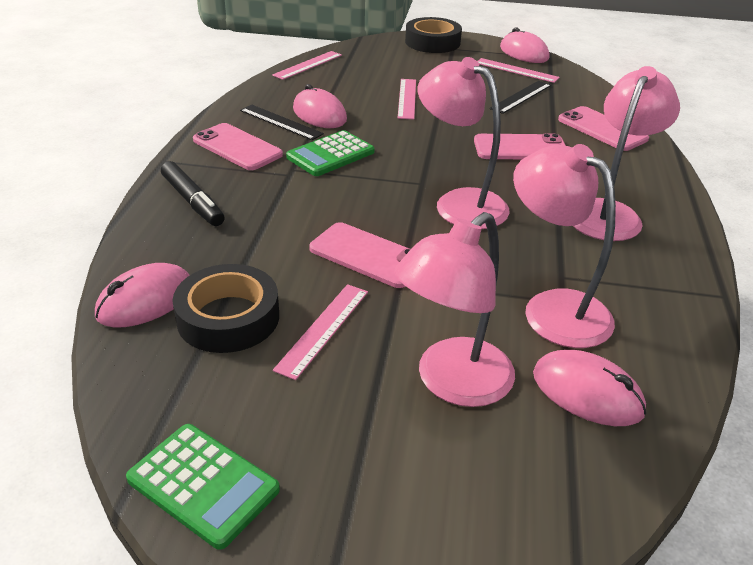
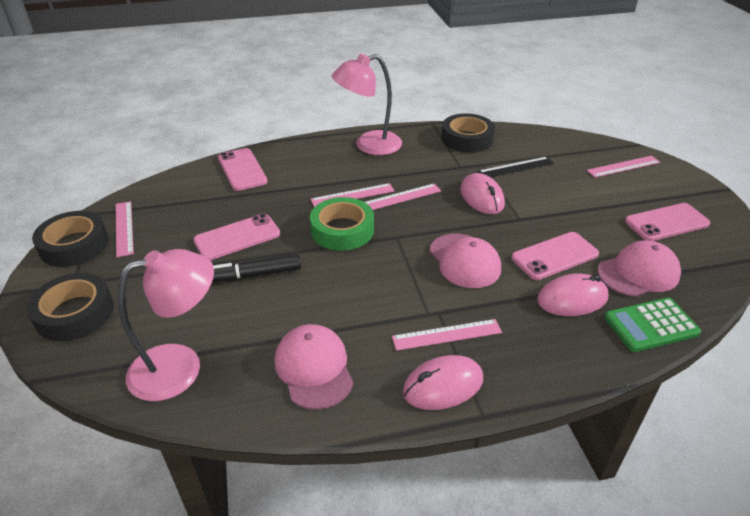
black ruler: [240,105,324,140] [490,81,551,114] = 2 -> [478,157,554,177] = 1
black tape: [172,264,279,353] [405,17,462,53] = 2 -> [27,273,114,341] [32,211,109,267] [441,113,495,153] = 3
green calculator: [126,424,280,550] [286,130,375,176] = 2 -> [604,298,701,352] = 1
green tape: none = 0 -> [310,197,374,251] = 1
pink cap: none = 0 -> [274,324,354,410] [430,233,501,288] [598,241,681,297] = 3
pink lamp: [394,212,515,407] [418,57,510,229] [513,144,616,348] [573,66,680,241] = 4 -> [118,249,214,401] [332,54,402,155] = 2
pink mouse: [95,263,190,328] [293,84,347,128] [500,27,549,63] [533,350,646,426] = 4 -> [403,355,483,410] [460,173,505,214] [537,274,609,316] = 3
pink ruler: [272,51,342,80] [273,284,368,380] [398,79,416,120] [477,58,560,83] = 4 -> [116,201,134,257] [311,183,395,207] [365,184,441,210] [392,319,502,351] [587,156,660,177] = 5

